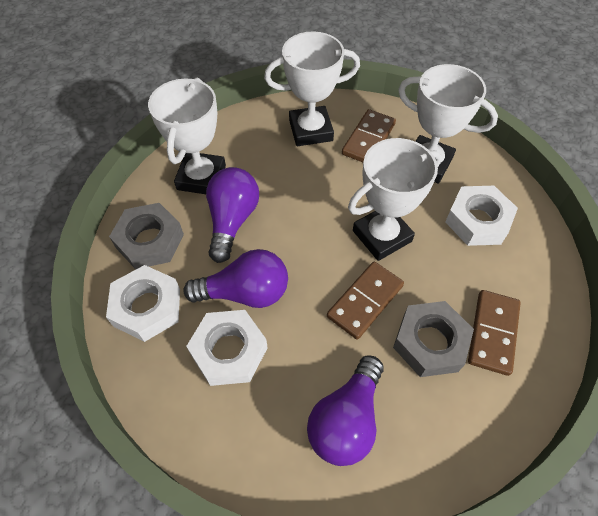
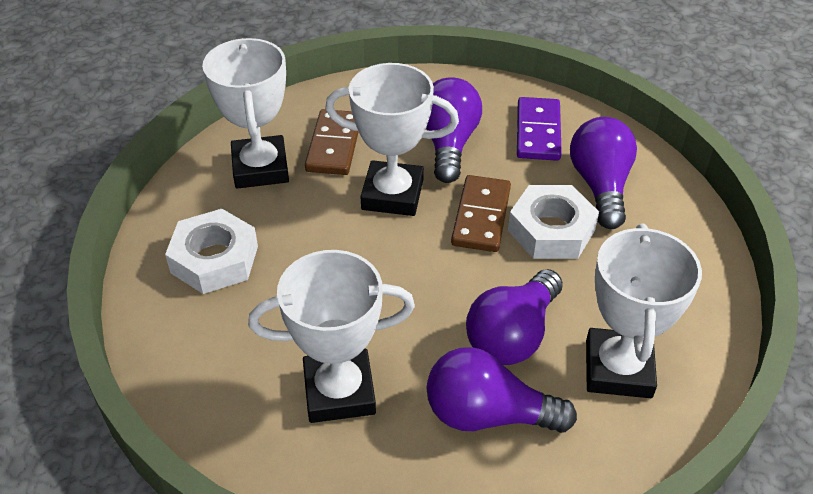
brown domino: [327,261,404,340] [342,109,396,162] [468,290,521,376] = 3 -> [305,109,359,175] [451,175,511,252] = 2
grey nut: [109,203,184,269] [393,301,474,377] = 2 -> none = 0
purple domino: none = 0 -> [517,97,562,161] = 1
purple light bulb: [183,249,288,308] [206,167,259,263] [307,355,384,466] = 3 -> [426,77,482,183] [427,347,577,433] [466,269,563,365] [570,117,637,229] = 4
white nut: [106,265,180,342] [186,310,268,386] [445,186,518,246] = 3 -> [165,209,258,294] [508,185,599,259] = 2

